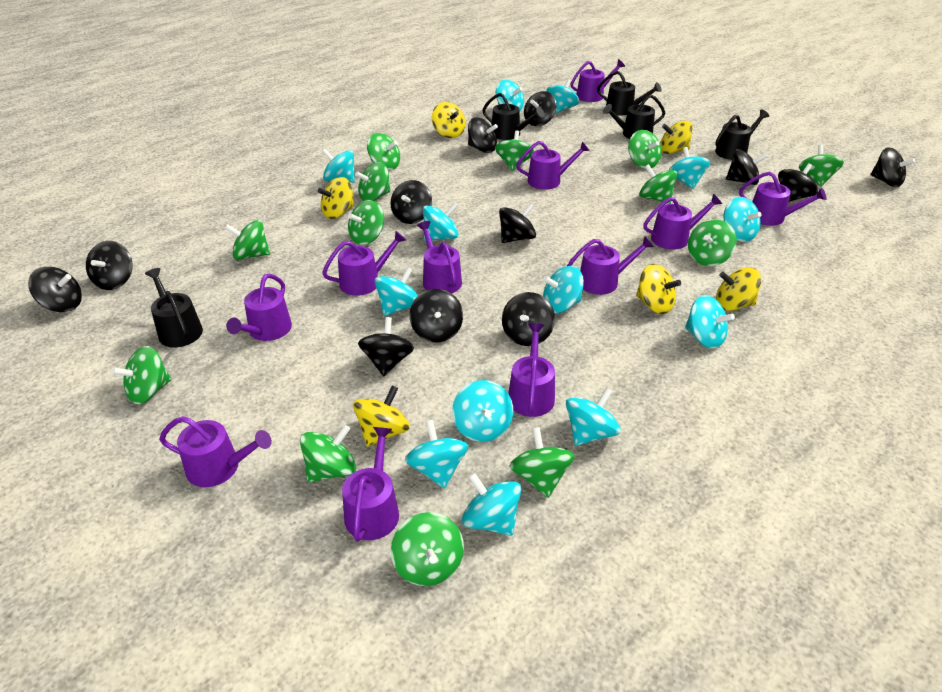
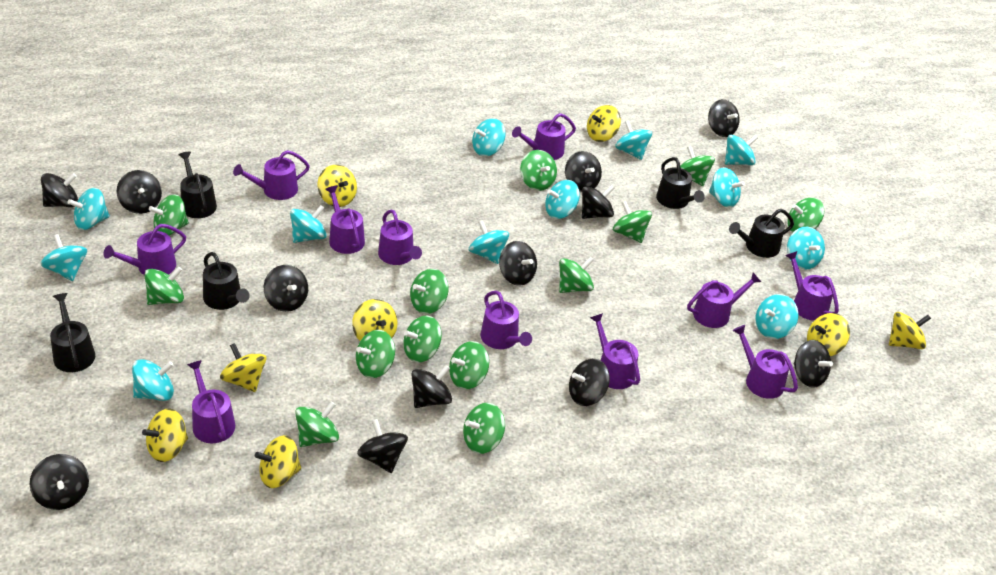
turquoise spinning top: [322,149,355,183] [374,267,418,316] [405,420,469,489] [423,203,459,241] [452,380,513,442] [462,473,521,536] [496,80,524,111] [543,266,584,313] [546,79,579,113] [566,388,621,446] [669,147,710,189] [685,295,735,349] [724,197,762,242] = 13 -> [40,234,87,281] [68,188,110,230] [132,359,174,401] [290,205,327,243] [469,220,509,264] [472,118,506,156] [545,180,580,219] [615,120,652,160] [709,167,745,208] [725,135,758,165] [756,294,798,339] [787,227,825,269] = 12
yellow spinning top: [318,177,354,219] [353,385,410,447] [432,102,465,138] [636,264,681,314] [660,120,693,154] [716,267,762,311] = 6 -> [142,408,188,462] [220,343,267,392] [255,435,301,488] [317,165,357,207] [352,299,397,341] [587,105,621,142] [807,313,850,356] [889,312,931,349] = 8

